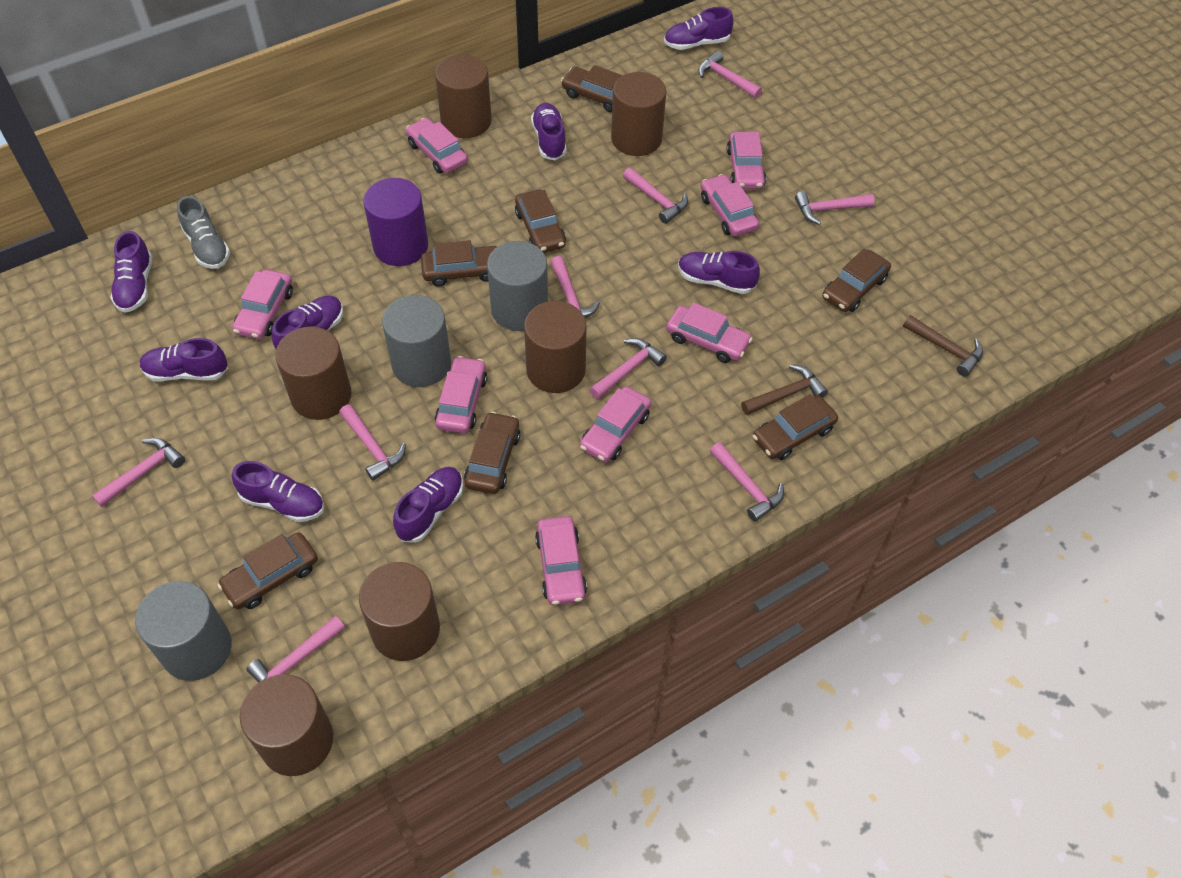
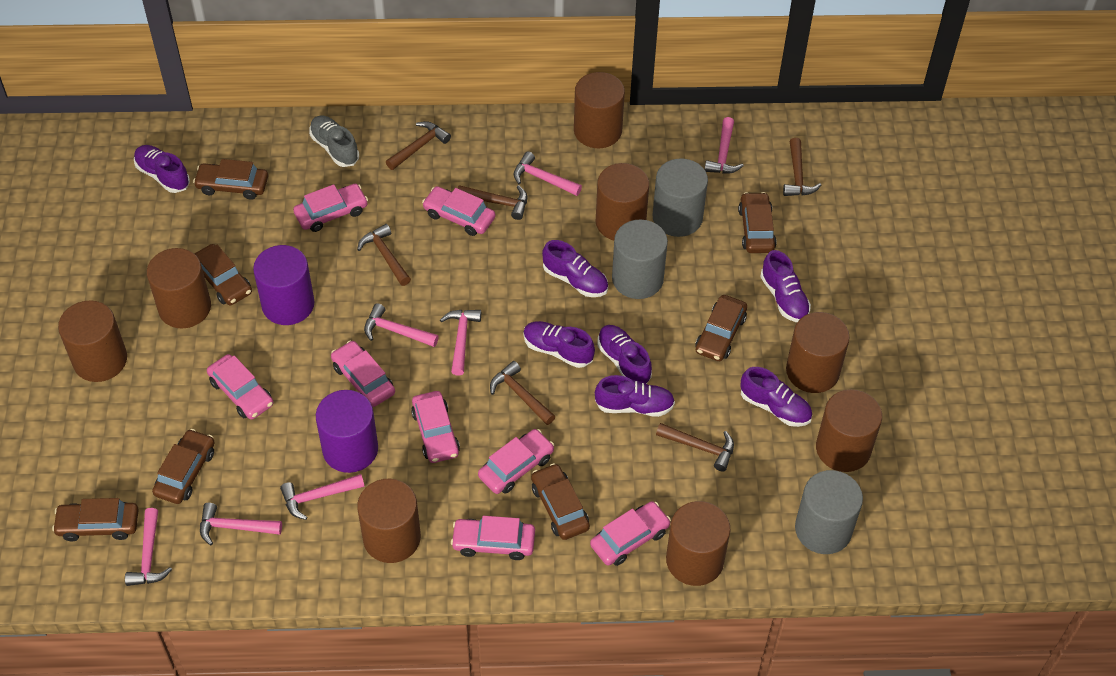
brown cylinder: [240,674,333,776] [275,327,351,420] [359,562,440,661] [435,54,492,138] [524,301,586,393] [611,72,666,156] = 6 -> [58,300,127,382] [147,248,211,329] [357,479,421,563] [574,72,625,148] [596,163,649,240] [666,501,731,586] [786,312,850,393] [816,389,882,472] = 8
brown hammer: [741,364,828,415] [903,315,983,377] = 2 -> [357,224,411,286] [386,121,451,170] [458,185,527,220] [490,361,556,425] [656,423,734,472] [783,138,821,196] = 6
pink hammer: [92,438,185,507] [246,615,345,682] [339,404,406,481] [551,256,600,318] [590,338,667,399] [623,167,688,224] [698,51,762,98] [710,442,784,522] [795,191,875,225] = 9 -> [125,508,172,586] [200,503,282,545] [280,474,364,520] [364,303,439,347] [440,310,481,376] [513,152,582,196] [704,117,744,174] = 7
purple cylinder: [363,178,428,266] = 1 -> [253,245,315,325] [316,390,378,473] = 2
purple shoe: [110,231,153,313] [140,338,228,382] [232,461,324,522] [272,296,343,349] [393,467,464,543] [531,103,567,160] [664,7,734,50] [678,251,760,294] = 8 -> [134,145,190,193] [523,321,595,368] [542,240,608,297] [595,375,675,417] [598,325,652,384] [741,367,812,427] [760,250,811,322] = 7

